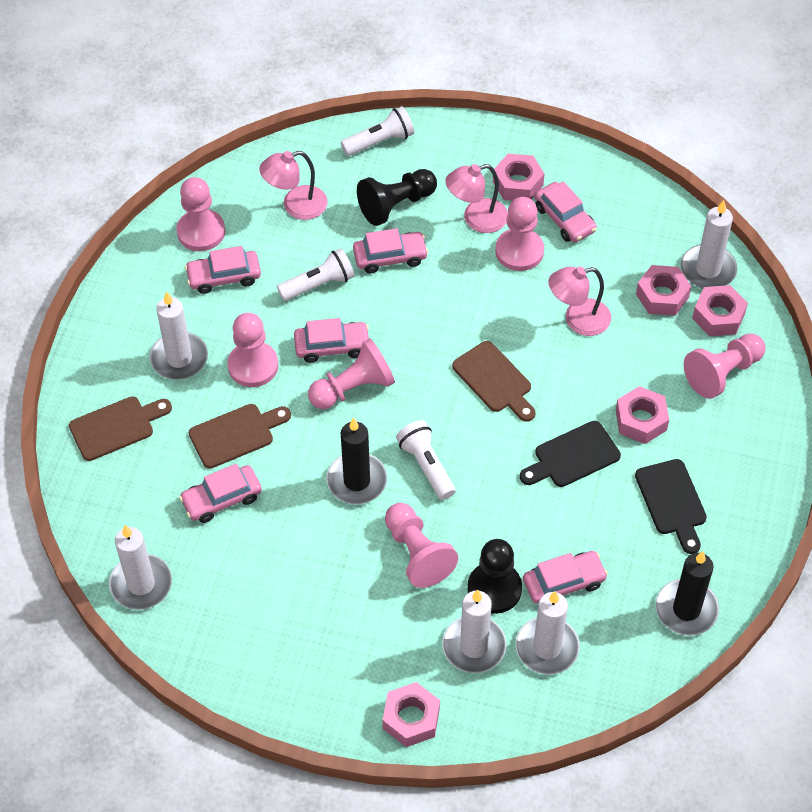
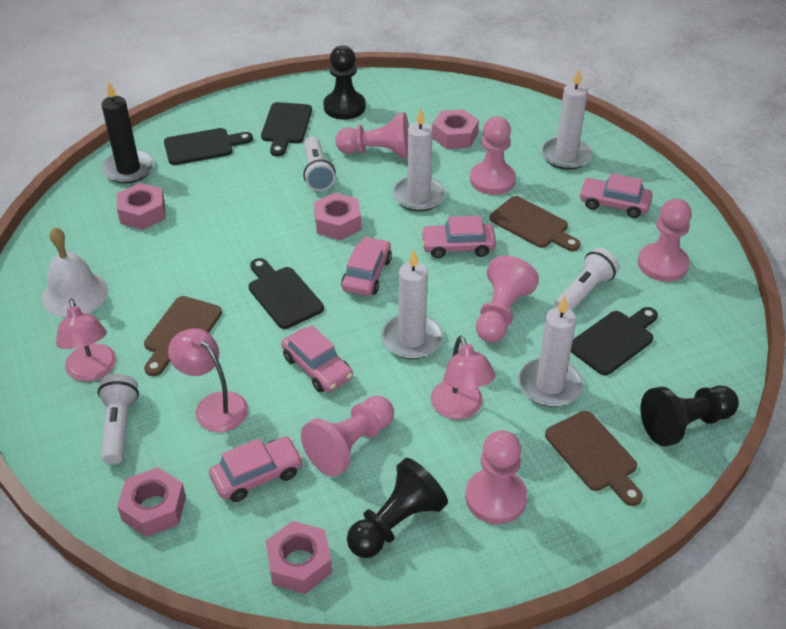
black candle: [326,418,387,504] [656,551,719,636] = 2 -> [101,81,154,184] = 1
black cutting board: [520,421,621,487] [635,459,707,554] = 2 -> [164,128,253,165] [249,258,324,329] [261,102,312,156] [571,307,658,375] = 4
black pawn: [357,169,437,226] [468,539,522,614] = 2 -> [323,45,366,120] [347,458,448,558] [640,385,739,446] = 3
pink car: [179,464,262,523] [185,246,261,294] [294,318,369,363] [353,228,428,274] [523,551,608,604] [534,182,597,242] = 6 -> [209,436,303,502] [281,325,353,393] [341,237,392,296] [421,216,496,259] [579,173,653,218] = 5
white bell: none = 0 -> [42,227,108,317] = 1
white candle: [109,525,172,610] [150,291,208,380] [442,590,507,673] [516,591,580,675] [681,200,737,289] = 5 -> [381,249,443,359] [392,108,446,212] [518,296,583,407] [541,69,593,170] = 4

